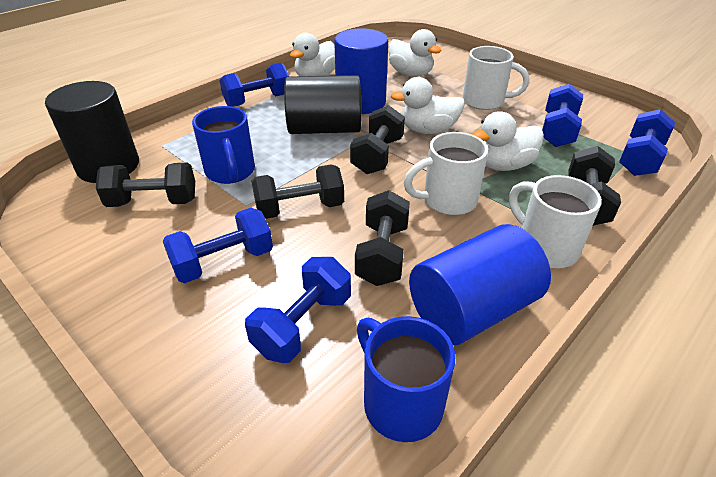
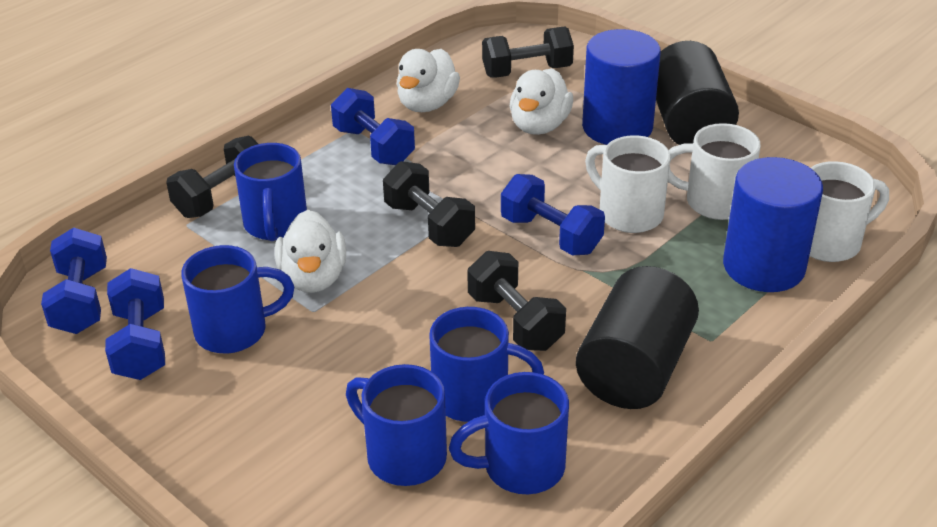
black dumbbell: [96,162,195,207] [252,165,344,219] [350,105,405,174] [355,190,410,286] [568,146,621,225] = 5 -> [166,136,258,218] [383,161,475,247] [467,251,566,351] [482,27,574,78] = 4
blue dumbbell: [163,208,273,283] [219,63,290,107] [245,257,351,363] [542,84,583,147] [619,109,675,176] = 5 -> [41,227,107,334] [105,268,165,380] [331,88,415,165] [501,174,605,255] = 4
blue mug: [192,106,255,184] [357,316,455,442] = 2 -> [181,245,294,353] [234,143,307,241] [346,364,447,486] [429,307,544,422] [449,372,569,494] = 5
white duck: [290,33,335,76] [388,29,442,77] [390,77,465,134] [472,111,544,171] = 4 -> [275,210,346,293] [397,49,460,112] [510,68,573,135] = 3

